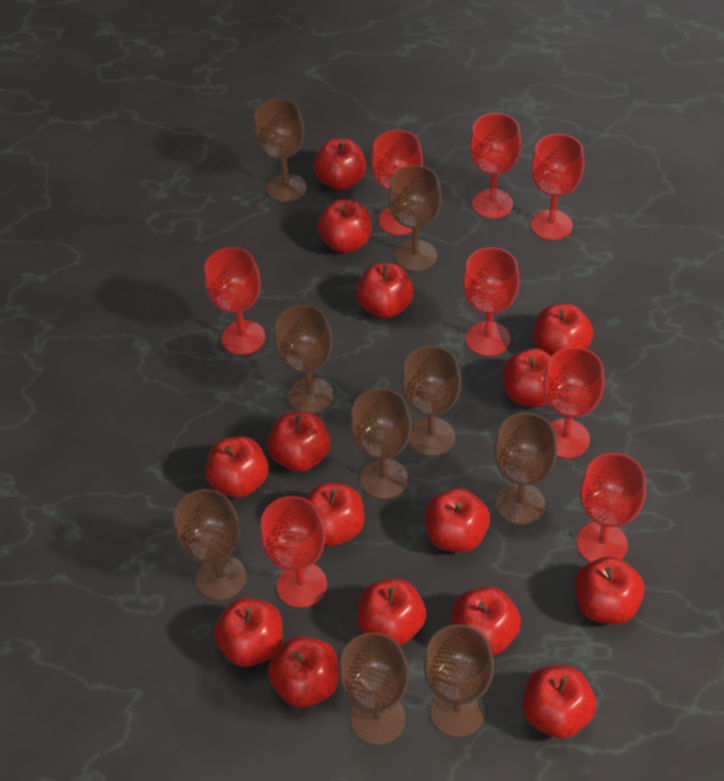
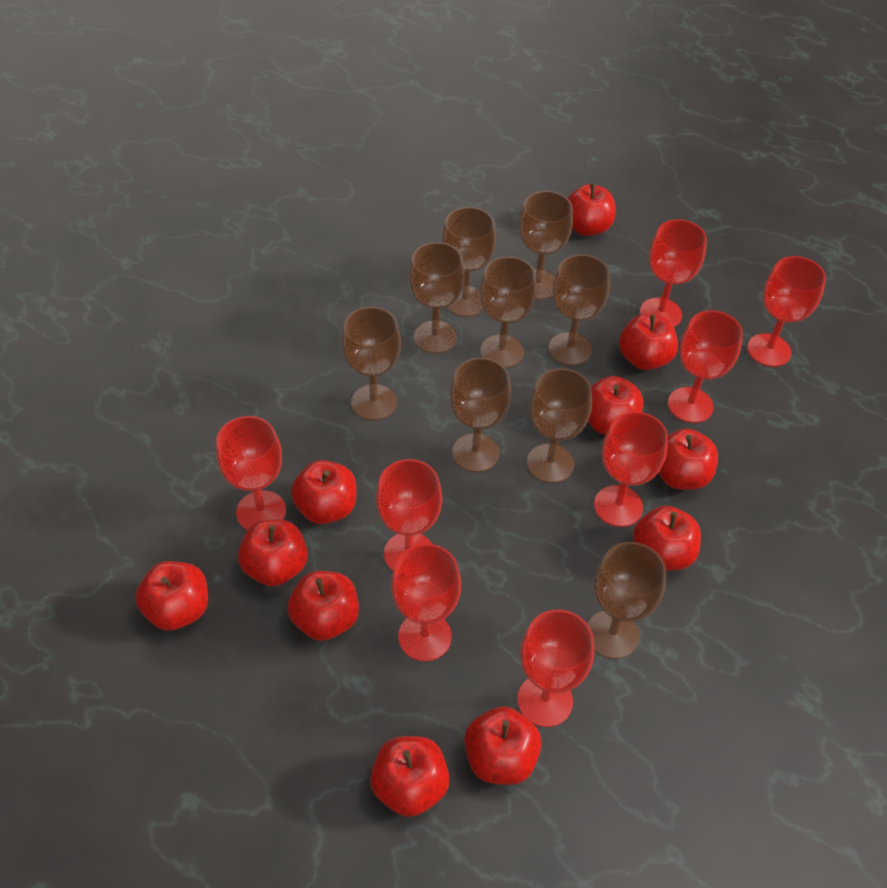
red apple: [205,437,269,498] [213,597,283,667] [267,411,330,472] [268,636,339,707] [306,483,364,546] [314,138,366,190] [317,199,371,253] [356,263,414,318] [357,578,426,645] [424,488,490,552] [451,587,521,656] [503,348,552,407] [523,665,596,739] [533,304,593,356] [574,556,645,624] = 15 -> [135,561,208,631] [238,519,308,586] [287,571,359,641] [291,460,356,524] [370,736,450,817] [464,706,542,785] [568,183,615,236] [588,376,643,435] [619,313,678,370] [633,506,701,571] [659,429,718,490] = 11

